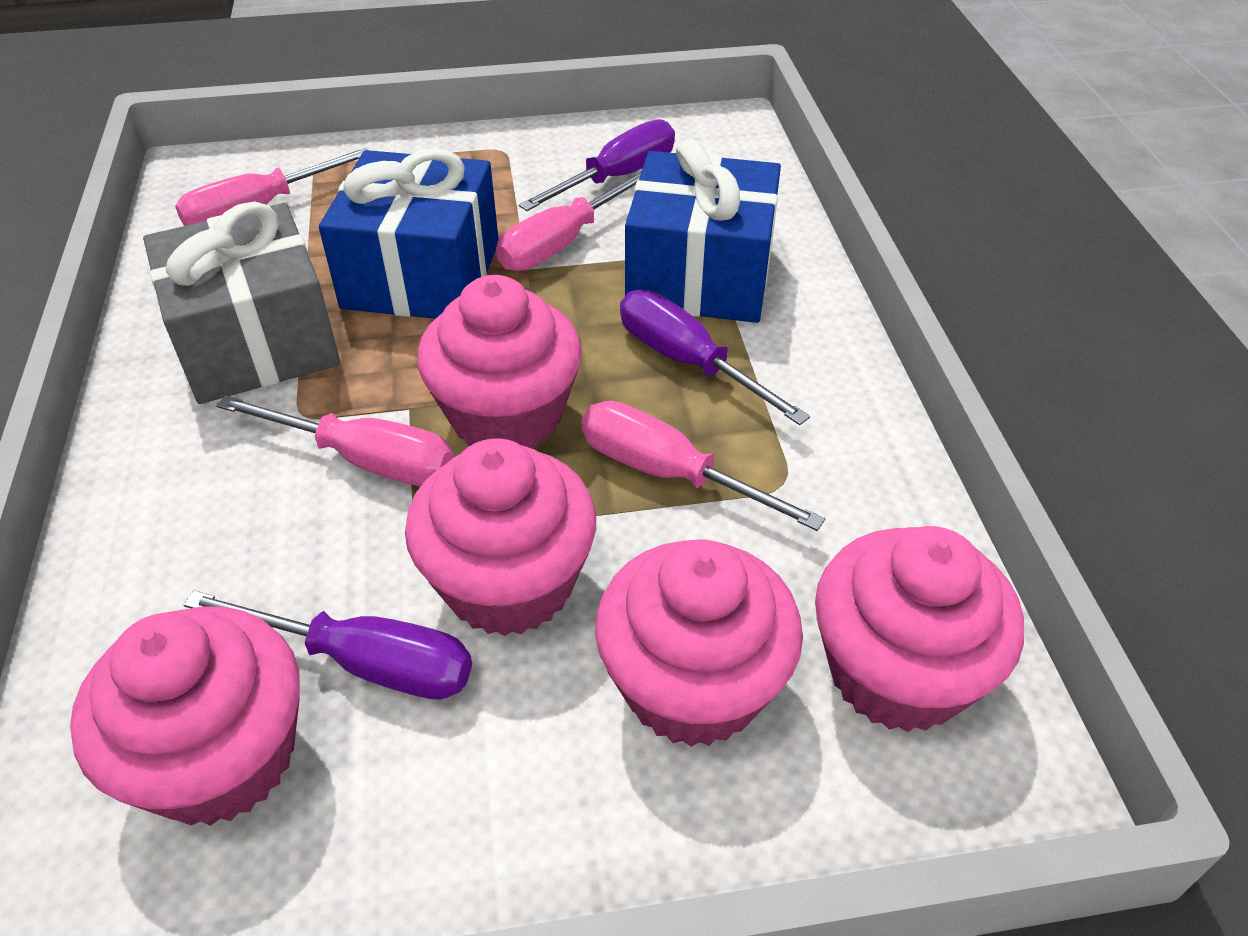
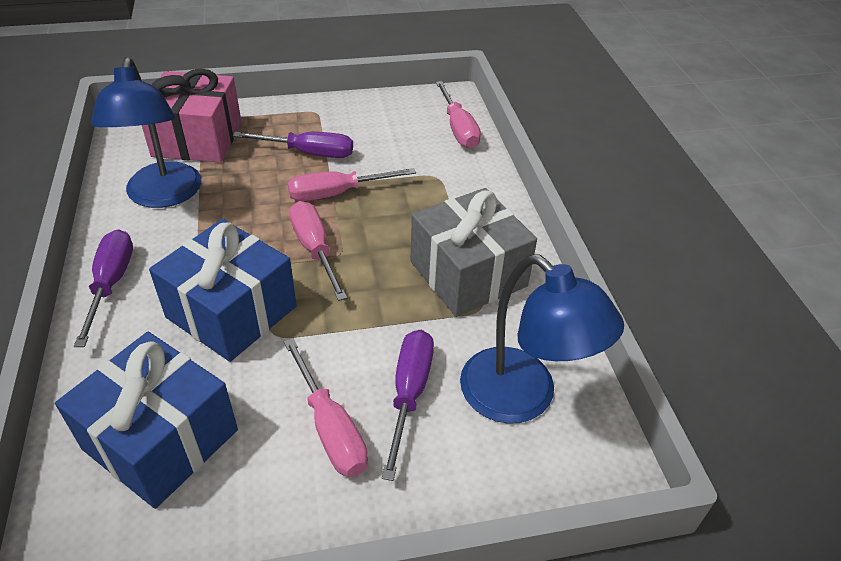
blue lamp: none = 0 -> [91,57,201,208] [460,254,624,424] = 2
pink cupcake: [70,607,300,826] [405,438,596,636] [417,275,582,448] [595,540,803,747] [815,526,1024,732] = 5 -> none = 0
pink gift: none = 0 -> [142,69,242,163] = 1

